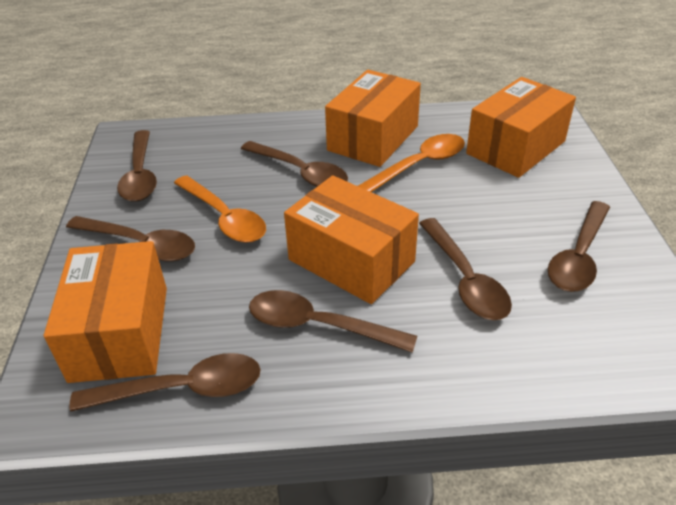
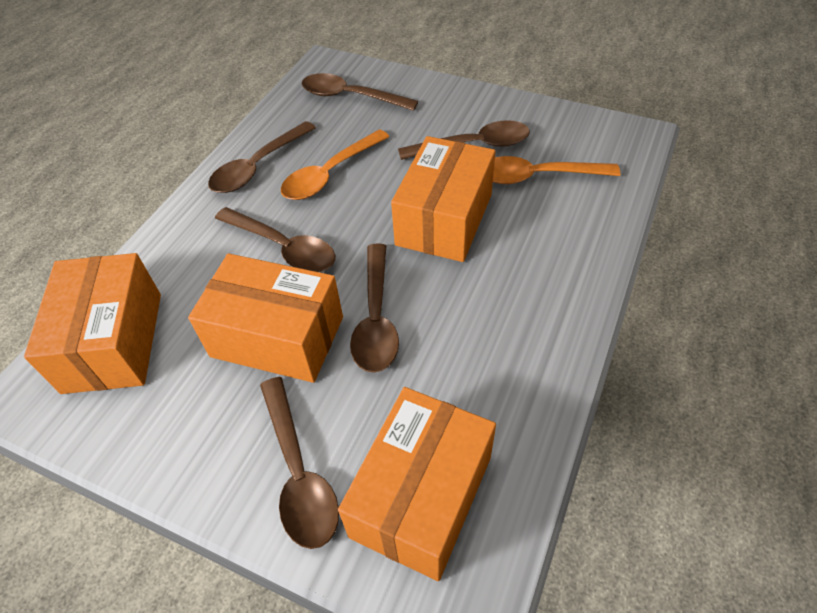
brown spoon: [66,216,195,262] [69,353,261,412] [117,130,157,202] [241,141,348,187] [249,290,417,353] [419,218,512,320] [548,201,610,292] = 7 -> [208,121,316,193] [215,207,335,272] [260,377,339,549] [302,73,418,111] [350,243,399,373] [398,120,530,160] = 6

